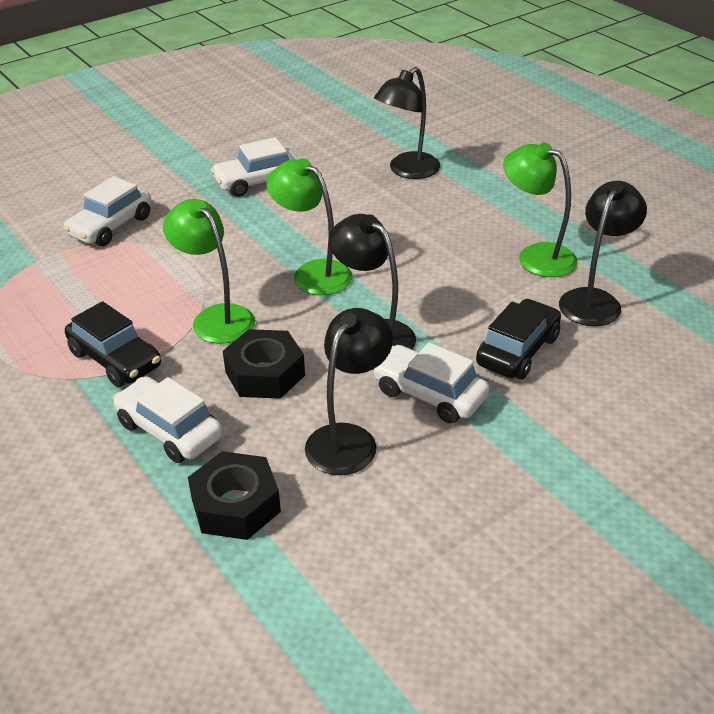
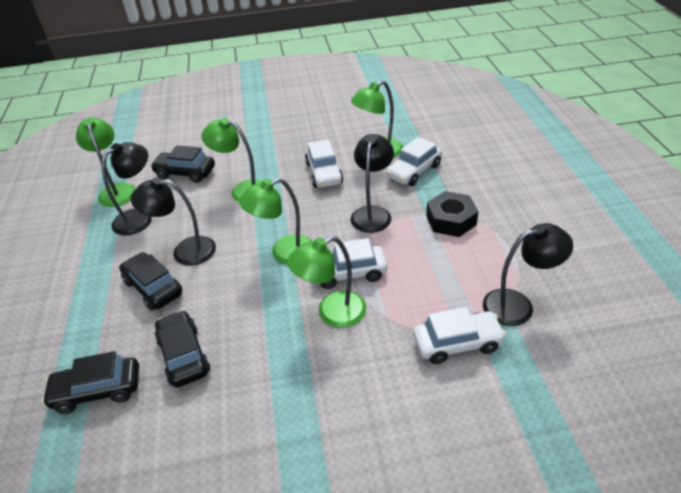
black car: [65,301,161,387] [476,299,561,379] = 2 -> [42,351,139,414] [119,252,183,311] [150,145,215,183] [154,310,210,387] = 4
black nut: [188,451,281,540] [223,329,305,399] = 2 -> [426,191,479,237] = 1
green lamp: [163,199,255,344] [266,158,353,295] [503,142,578,277] = 3 -> [76,117,136,207] [201,118,262,202] [239,178,313,264] [287,236,366,328] [351,80,403,157] = 5

